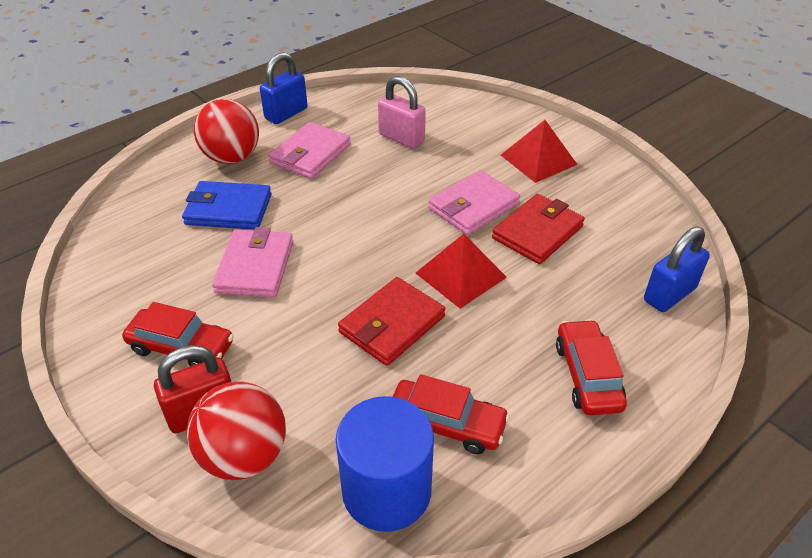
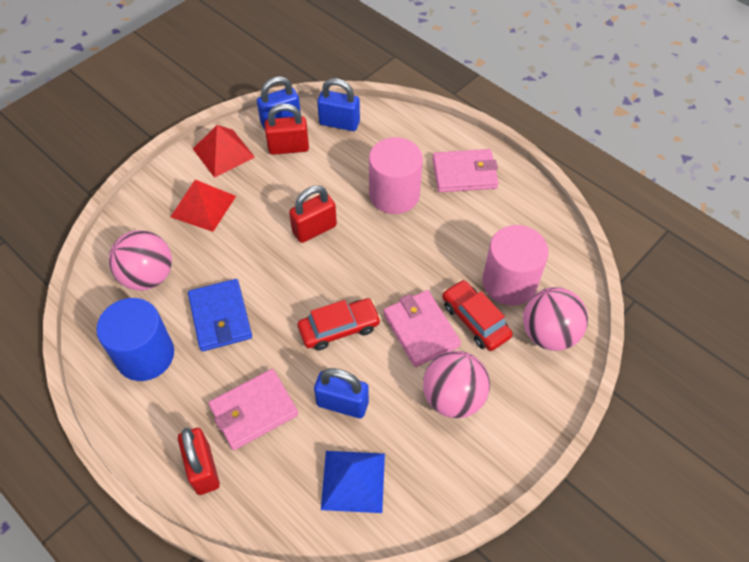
blue padlock: [260,52,307,124] [644,227,710,312] = 2 -> [257,76,301,130] [314,368,369,418] [317,78,360,131] = 3
blue pyramid: none = 0 -> [321,451,385,513] = 1
pink ball: none = 0 -> [109,230,172,290] [423,351,490,418] [523,287,588,351] = 3
pink cylinder: none = 0 -> [369,137,423,214] [483,225,549,306] = 2
pink padlock: [378,76,426,149] = 1 -> none = 0
red ball: [186,381,286,480] [194,99,259,164] = 2 -> none = 0
red car: [122,302,234,366] [393,374,510,454] [556,319,627,415] = 3 -> [298,298,381,351] [442,280,513,351] = 2
red padlock: [154,345,231,433] = 1 -> [178,428,220,495] [265,103,309,155] [289,186,337,243] = 3
red wallet: [338,277,445,366] [492,194,585,264] = 2 -> none = 0

